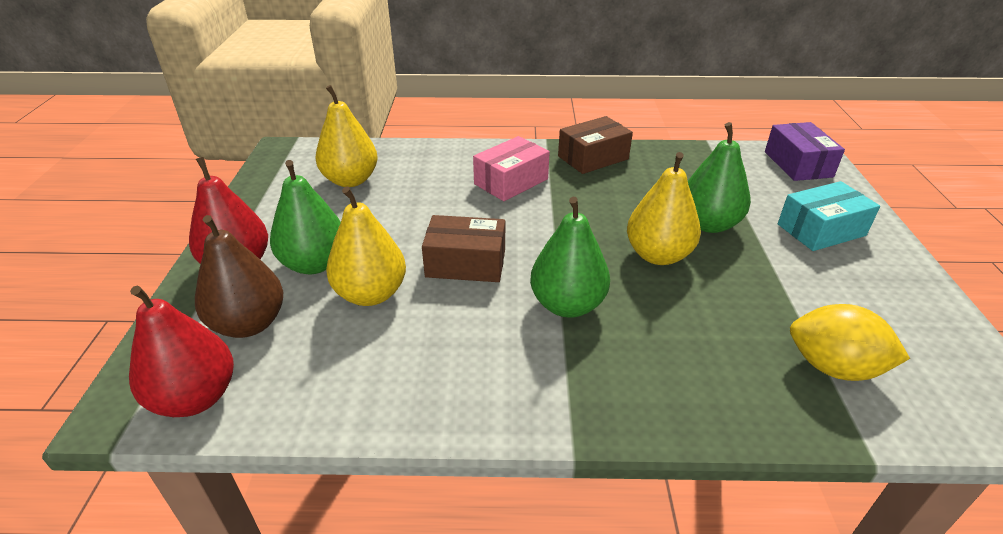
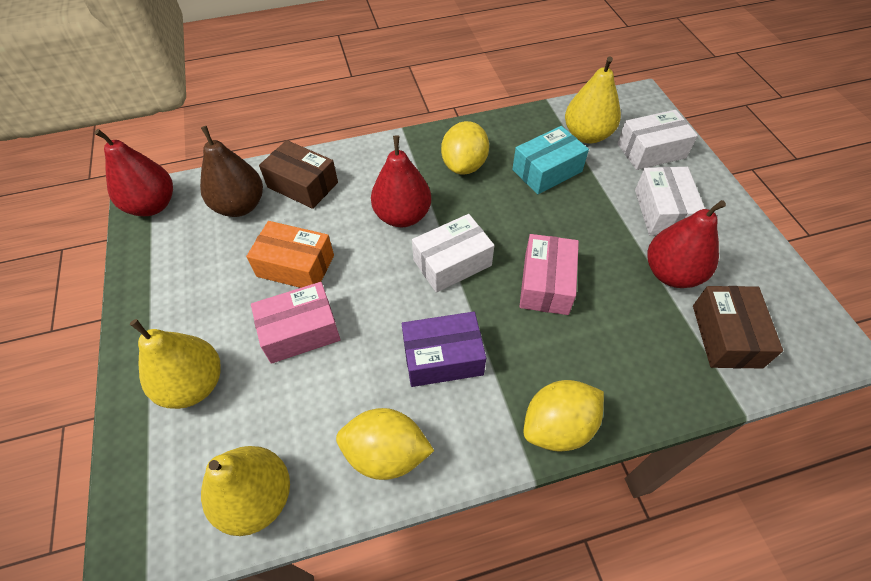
green pear: [270,160,341,274] [530,197,610,318] [688,122,751,233] = 3 -> none = 0
orange box: none = 0 -> [246,221,334,288] = 1
pink box: [473,136,550,201] = 1 -> [251,282,341,364] [519,234,579,315] = 2
red pear: [129,286,234,417] [189,157,268,264] = 2 -> [94,129,173,216] [371,135,431,227] [647,200,726,288] = 3
white box: none = 0 -> [412,214,494,293] [617,110,698,170] [635,167,705,235] = 3
yellow lemon: [790,304,910,381] = 1 -> [336,408,434,480] [441,121,489,175] [524,380,604,451] = 3

